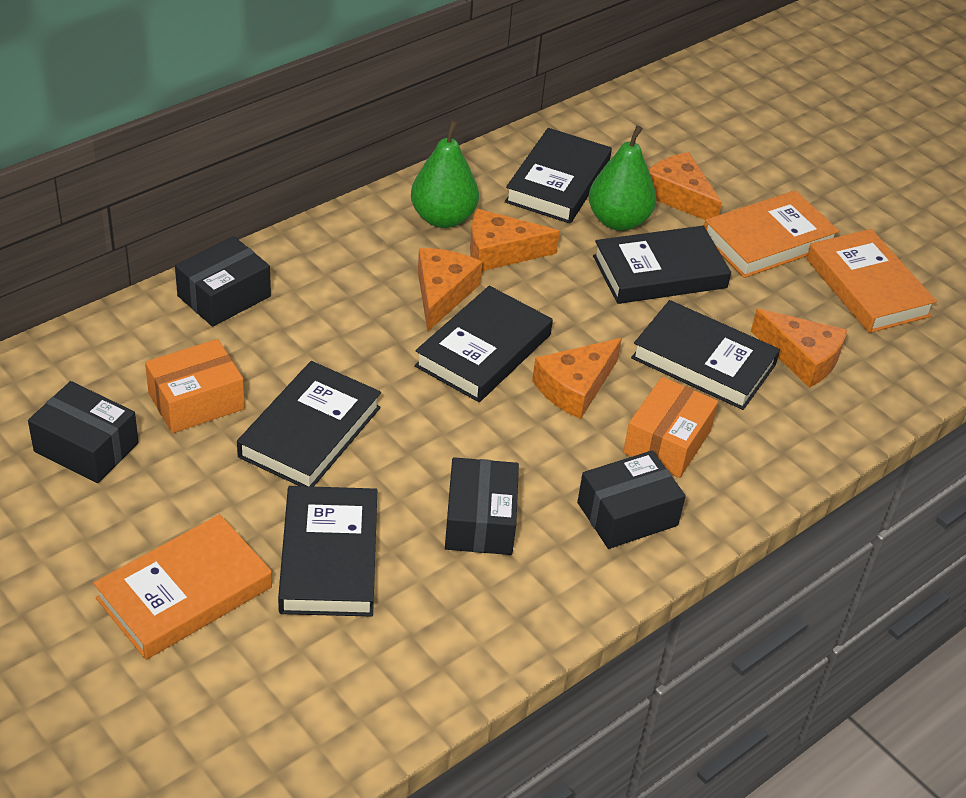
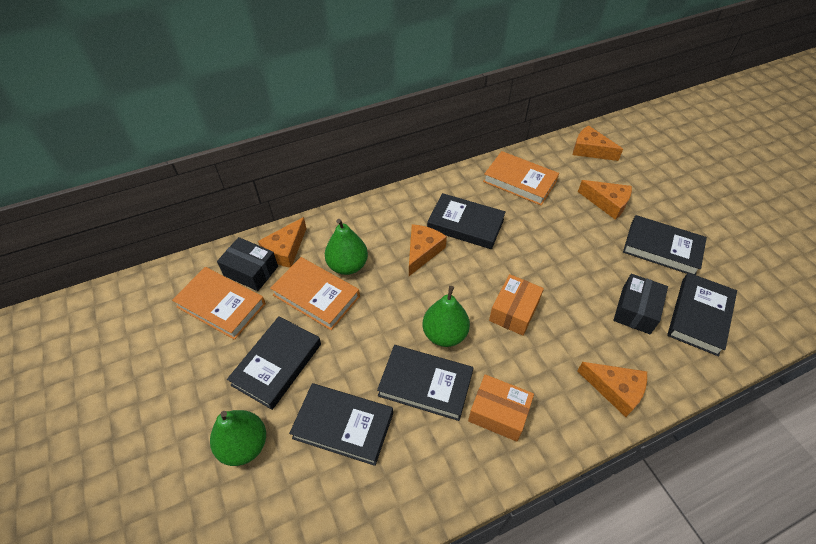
black box: [28,381,139,483] [175,236,271,327] [445,457,519,555] [577,450,686,549] = 4 -> [217,237,278,291] [613,274,668,334] = 2
green pear: [411,121,479,228] [589,125,656,231] = 2 -> [210,410,266,466] [325,219,368,275] [423,286,470,347] = 3

